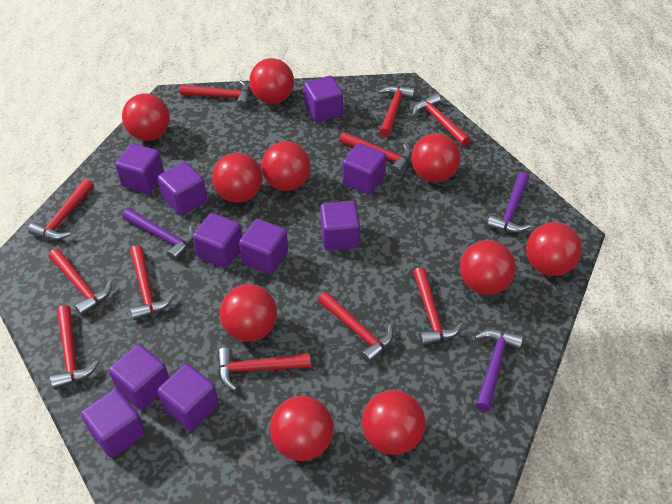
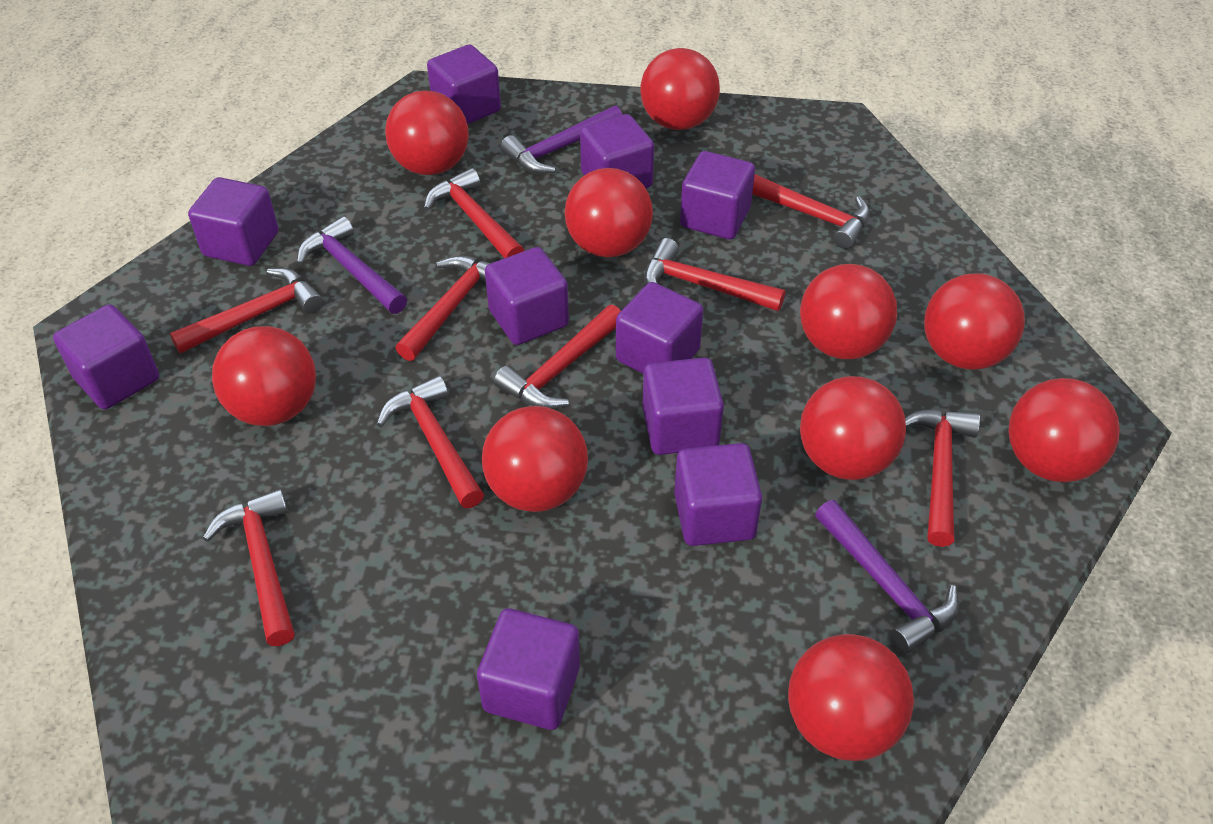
red hammer: [28,179,94,240] [49,249,112,316] [50,305,99,389] [130,245,174,320] [180,80,250,108] [217,348,311,391] [318,291,393,363] [339,132,411,175] [378,86,415,137] [413,93,471,146] [413,267,463,345] = 11 -> [170,268,323,353] [203,489,295,646] [377,375,484,508] [395,256,491,361] [424,168,525,258] [494,305,621,409] [644,238,785,311] [752,174,870,249] [905,410,980,547] = 9

